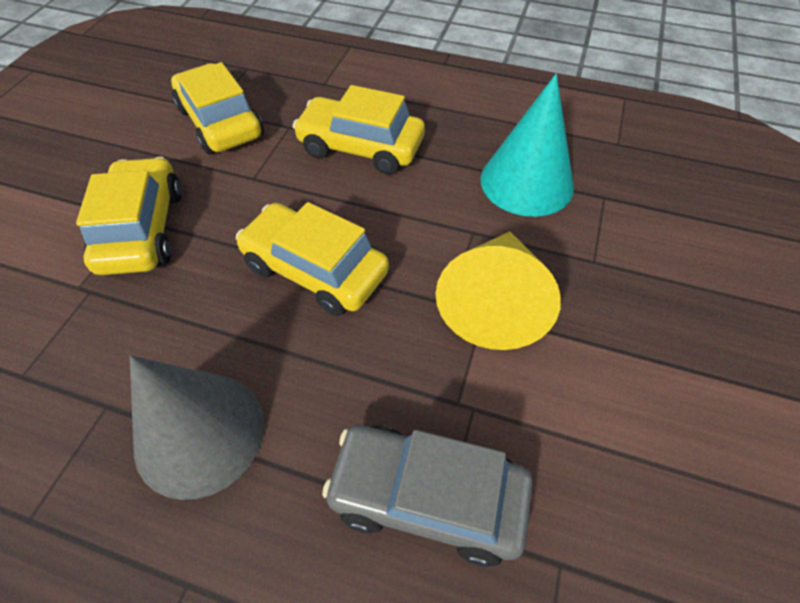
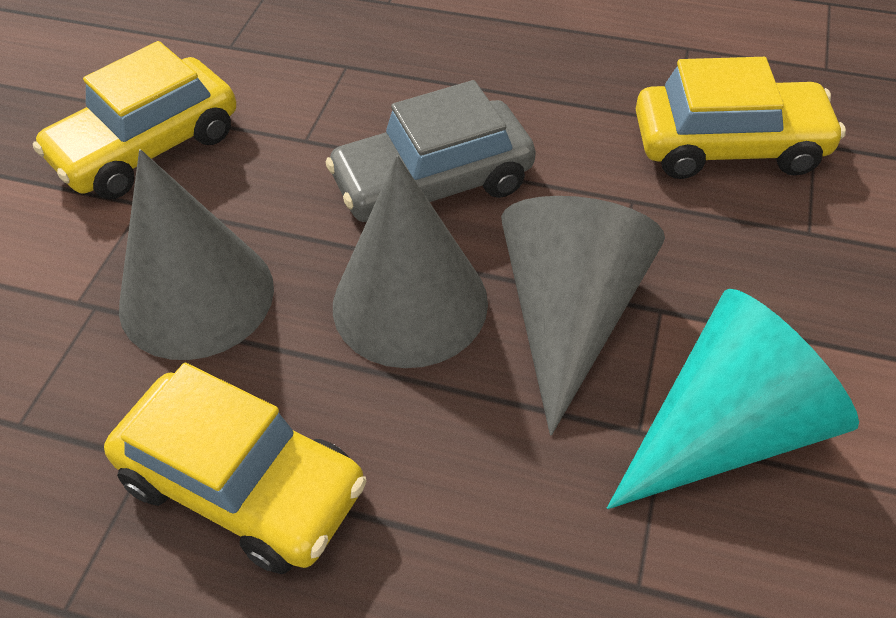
grey cone: [130,356,265,500] = 1 -> [119,149,274,360] [333,155,488,368] [501,196,665,436] = 3
yellow car: [76,157,182,275] [171,62,264,154] [236,202,389,316] [292,85,425,175] = 4 -> [33,41,236,199] [104,363,367,574] [636,57,846,179] = 3
yellow cone: [436,232,561,350] = 1 -> none = 0

